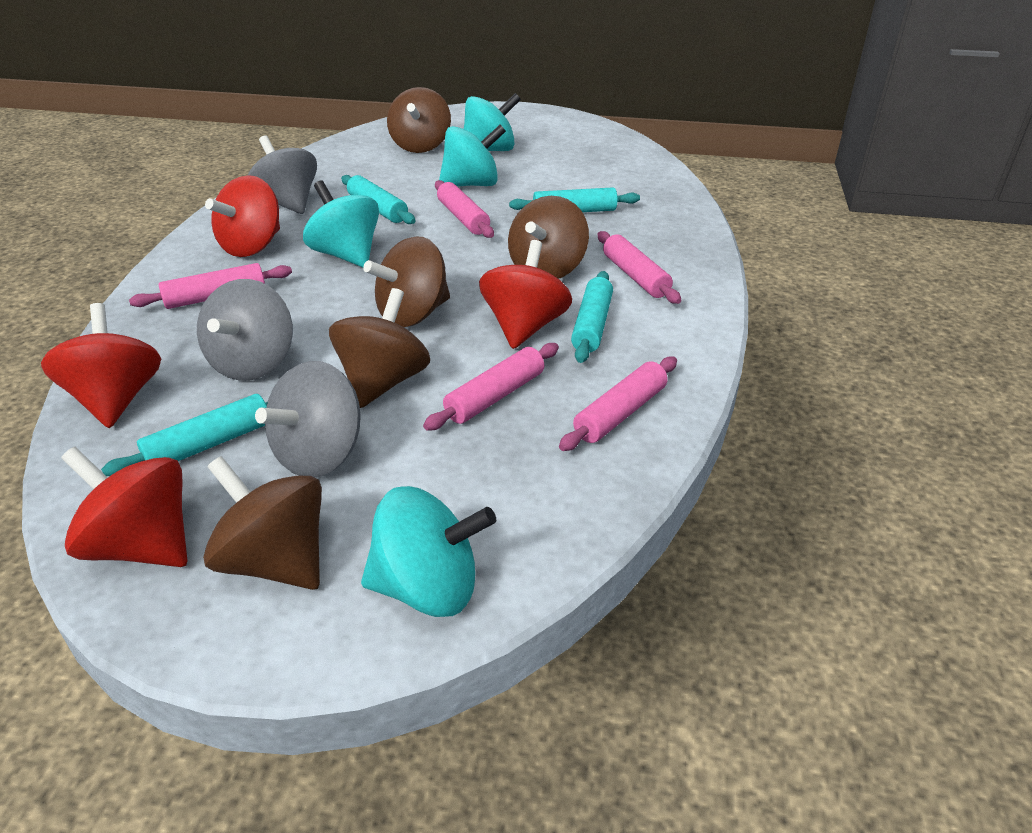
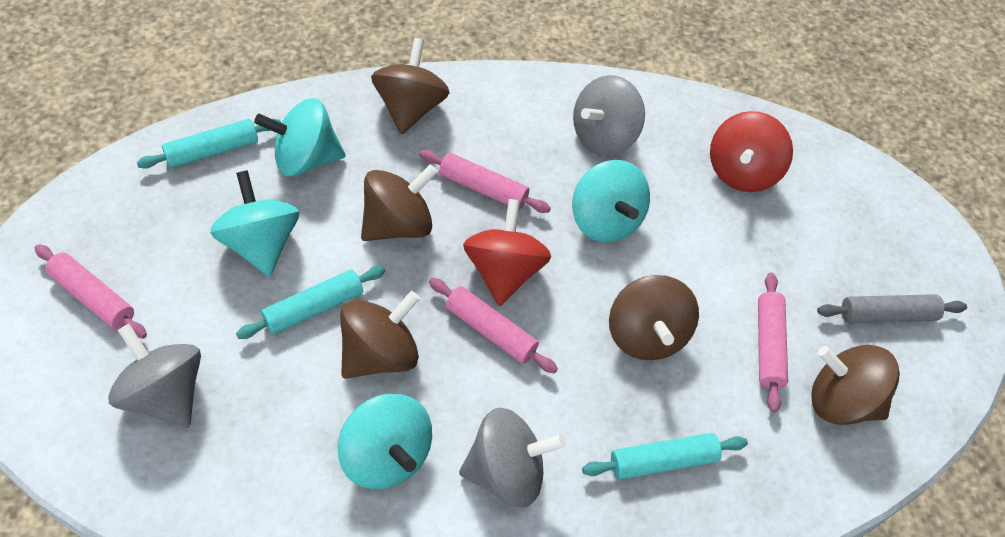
grey rolling pin: none = 0 -> [817,294,967,323] = 1
pink rolling pin: [129,263,292,309] [423,343,559,431] [435,180,494,238] [559,356,677,451] [598,231,681,304] = 5 -> [35,244,147,339] [419,150,551,213] [429,278,558,373] [758,273,788,413] = 4
red spinning top: [41,303,161,428] [61,447,188,567] [205,175,280,257] [479,240,572,349] = 4 -> [463,199,551,306] [710,111,793,192] = 2
turquoise rolling pin: [101,394,268,476] [341,175,416,224] [509,187,640,212] [571,271,613,363] = 4 -> [137,119,281,169] [236,266,386,339] [582,433,748,480] = 3

